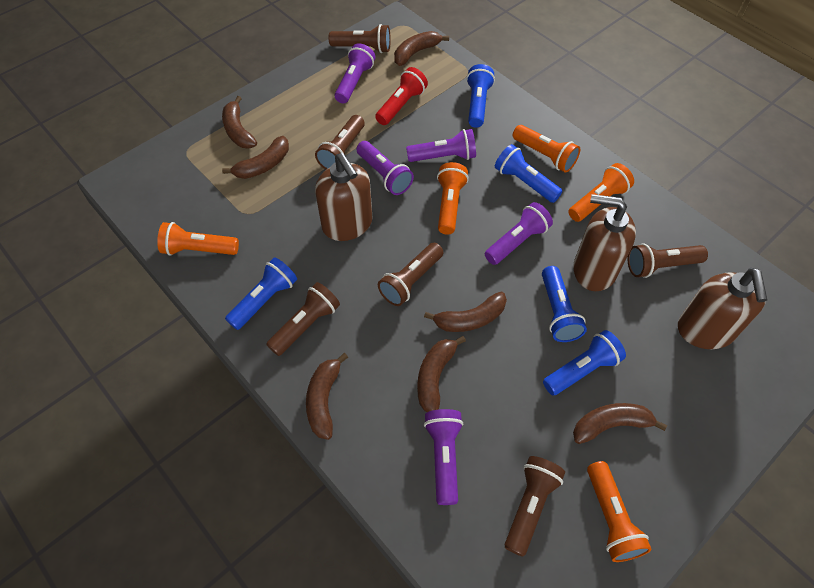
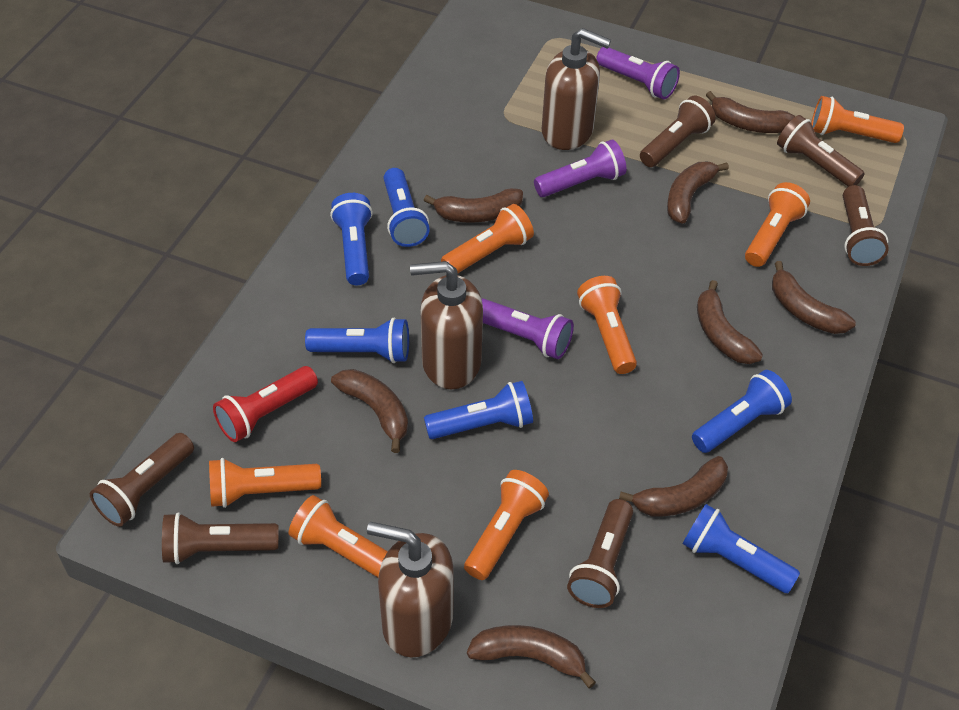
blue flashlight: [225,257,297,330] [466,64,495,128] [495,144,563,203] [542,266,587,342] [543,330,626,395] = 5 -> [305,318,409,363] [330,193,373,285] [384,168,430,247] [424,381,533,439] [683,504,800,593] [692,370,792,453] = 6
brown banana: [222,96,257,148] [222,136,289,179] [306,353,348,440] [394,31,449,66] [417,336,466,412] [424,292,507,332] [573,403,667,444] = 7 -> [331,369,408,453] [424,188,523,223] [467,625,596,688] [619,456,728,516] [667,162,729,224] [697,280,763,364] [706,91,796,133] [772,261,856,334] = 8
orange flashlight: [157,222,239,256] [437,162,469,234] [513,125,580,173] [568,163,634,222] [587,461,652,562] = 5 -> [209,458,321,508] [289,495,388,578] [441,204,534,274] [464,470,549,580] [577,276,637,374] [745,182,810,267] [811,96,904,143] = 7
purple flashlight: [335,43,375,103] [356,141,414,195] [406,129,476,162] [424,409,463,505] [485,202,553,265] = 5 -> [482,298,574,359] [534,139,626,197] [596,47,680,99] = 3

